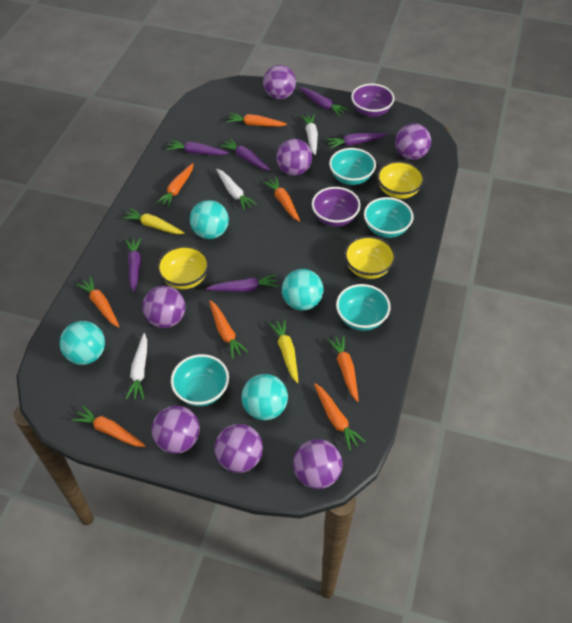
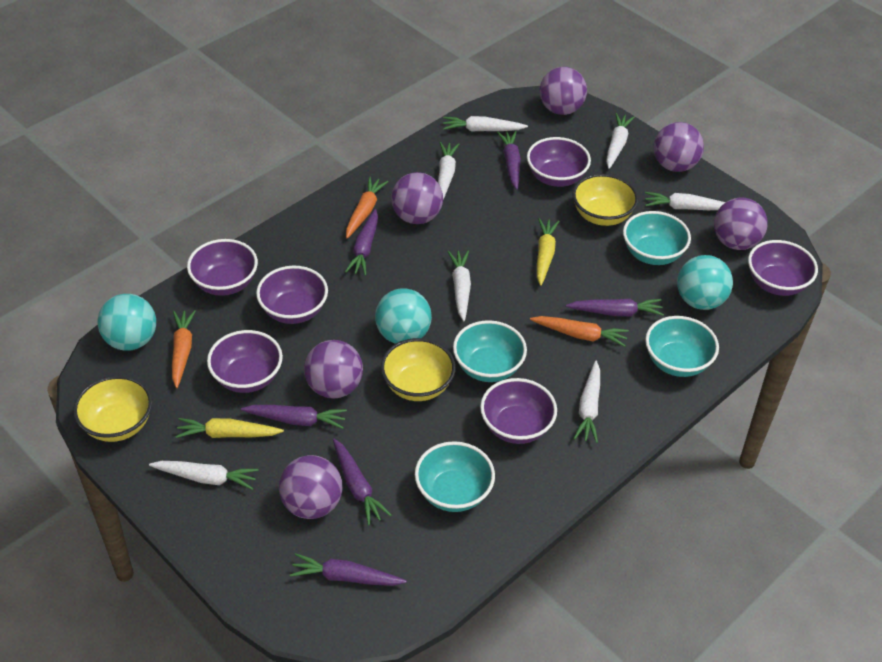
orange carrot: [72,405,146,447] [76,276,119,328] [156,163,193,208] [209,300,248,359] [227,113,287,127] [263,177,300,222] [314,383,366,451] [328,335,358,402] = 8 -> [172,310,196,388] [346,177,388,239] [530,316,629,347] = 3
purple ball: [142,286,185,328] [152,406,200,454] [214,424,263,473] [263,65,296,99] [276,139,312,176] [293,439,342,489] [395,123,431,160] = 7 -> [279,455,342,519] [304,340,363,399] [391,172,443,224] [540,67,587,115] [654,122,704,172] [714,197,768,250] = 6
purple bowl: [312,187,361,227] [351,84,395,117] = 2 -> [187,239,258,296] [207,330,283,393] [256,266,328,324] [480,378,557,444] [527,137,591,187] [748,240,818,296] = 6
turquoise ball: [60,321,105,365] [190,200,229,239] [242,374,288,420] [282,269,324,311] = 4 -> [98,294,156,351] [375,288,432,344] [677,255,733,310] = 3
white carrot: [126,333,147,399] [216,169,257,210] [301,114,318,156] = 3 -> [149,461,259,490] [438,142,459,199] [443,116,528,131] [447,250,471,321] [573,361,600,443] [606,113,635,169] [645,192,725,210] = 7

